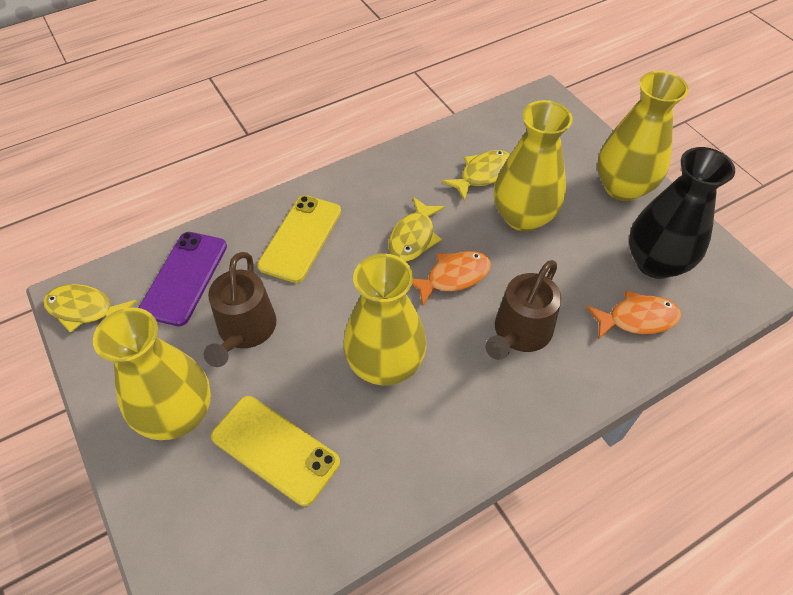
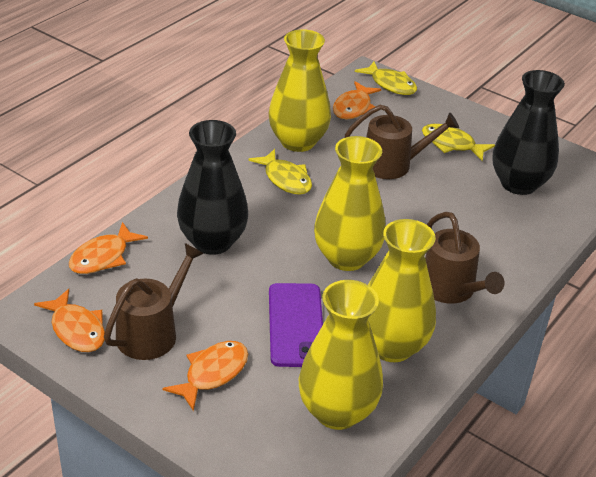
black vase: [629,147,735,279] = 1 -> [177,120,248,255] [493,70,565,195] = 2
brown watering can: [204,252,276,367] [486,260,562,360] = 2 -> [104,243,204,360] [345,105,459,179] [425,212,505,304] = 3
orange fish: [412,251,491,306] [586,291,681,340] = 2 -> [34,289,105,352] [69,222,148,274] [162,341,248,411] [333,81,381,120] = 4
yellow phone: [211,396,340,506] [257,195,341,283] = 2 -> none = 0

